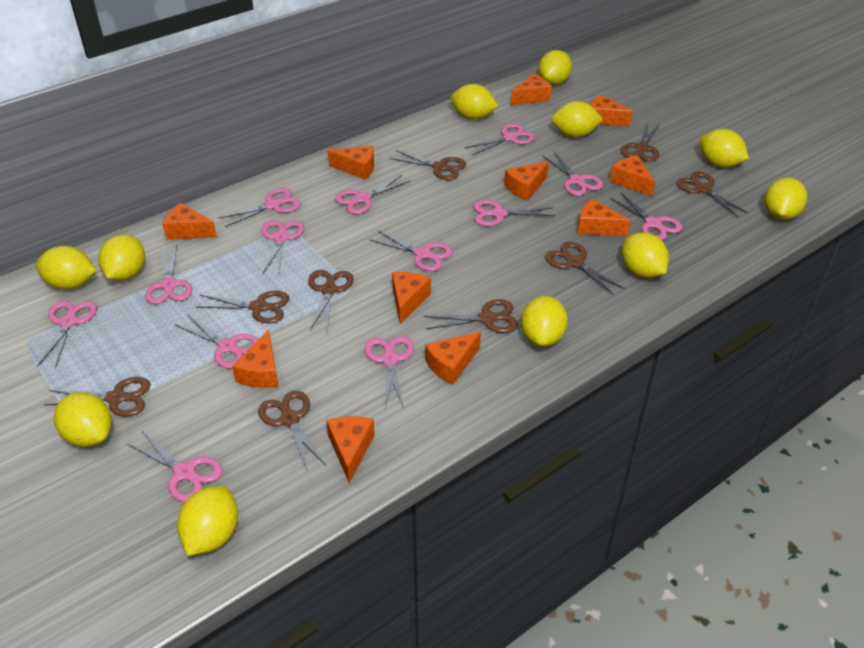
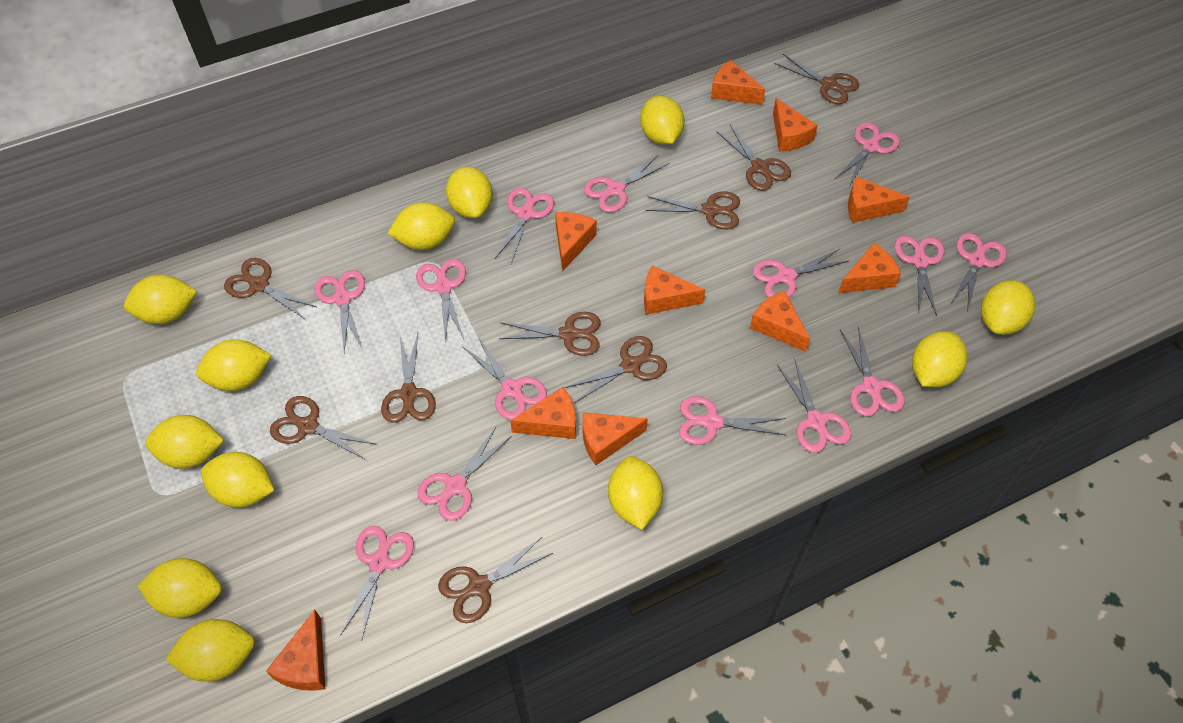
orange cheese: [162,203,217,240] [232,330,278,388] [326,416,375,483] [328,146,374,180] [392,272,431,324] [425,332,481,385] [504,161,549,201] [511,74,552,105] [578,199,631,236] [590,95,633,126] [610,155,655,197] = 11 -> [266,610,325,691] [510,387,576,439] [555,212,597,272] [582,412,648,465] [644,265,705,315] [711,60,765,105] [750,291,810,352] [773,98,818,152] [838,243,901,293] [848,177,910,223] = 10
pink scissors: [37,301,97,368] [127,430,223,502] [145,245,192,304] [176,314,258,369] [219,188,301,227] [262,220,304,273] [335,175,410,214] [365,336,414,408] [369,230,453,271] [464,123,535,155] [473,200,555,226] [542,151,603,196] [610,193,682,240] = 13 -> [314,270,365,353] [341,526,414,641] [416,259,466,342] [417,427,511,521] [463,337,547,420] [495,188,554,264] [584,154,669,213] [679,396,786,445] [753,249,849,298] [777,358,851,453] [835,122,900,187] [840,326,905,417] [895,236,944,316] [951,233,1007,310] = 14
yellow lemon: [35,246,96,289] [54,392,112,447] [98,235,145,281] [177,486,238,556] [451,84,498,119] [521,296,568,347] [538,50,572,85] [552,101,603,137] [622,232,669,278] [700,129,749,167] [765,177,807,220] = 11 -> [124,274,197,324] [137,558,222,618] [145,415,224,469] [166,619,255,682] [196,339,272,391] [201,452,274,508] [387,202,455,250] [446,167,493,218] [608,456,663,530] [640,96,684,145] [912,331,967,387] [981,280,1035,335] = 12

